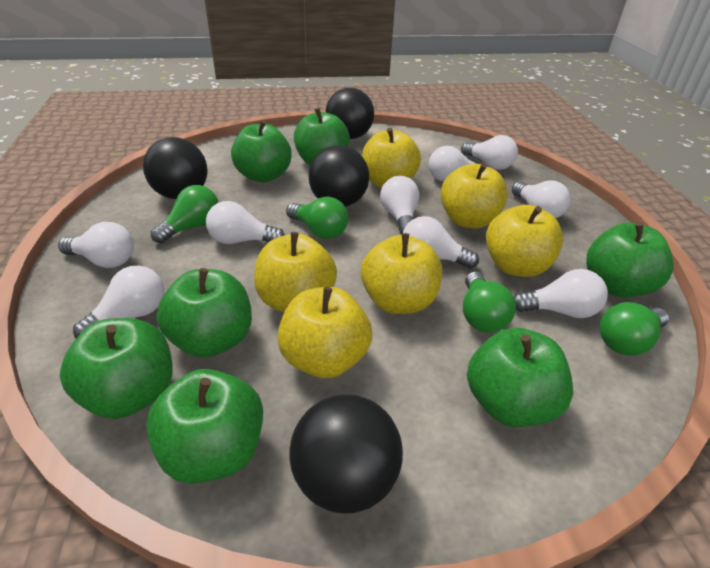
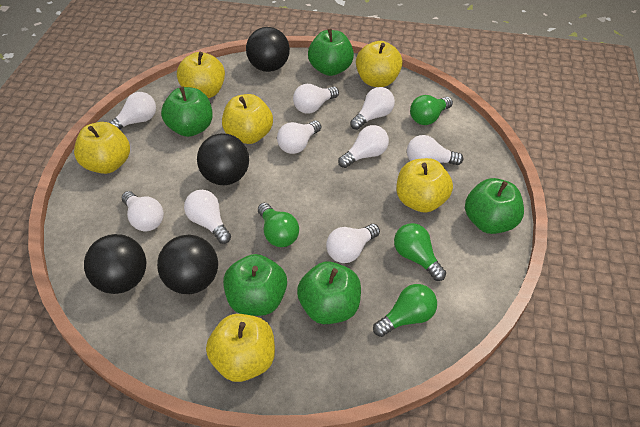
green apple: [60,318,173,419] [146,369,263,484] [157,268,252,358] [231,120,292,182] [294,108,350,165] [467,328,573,427] [586,222,673,297] = 7 -> [161,87,213,137] [223,254,287,316] [297,262,361,324] [308,28,354,76] [465,178,524,234] = 5

